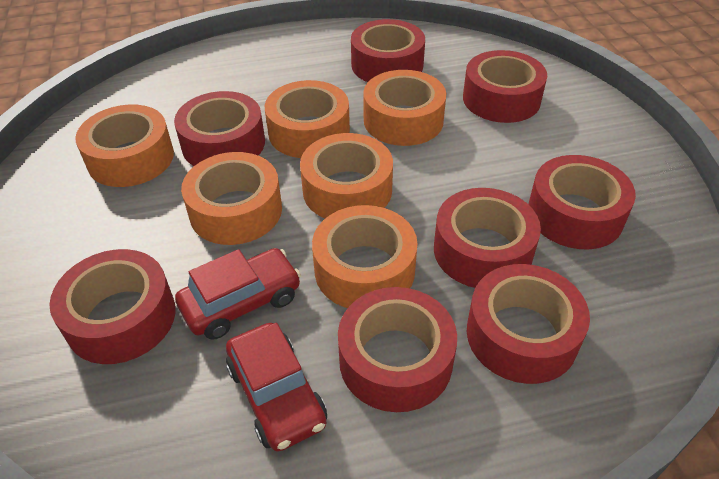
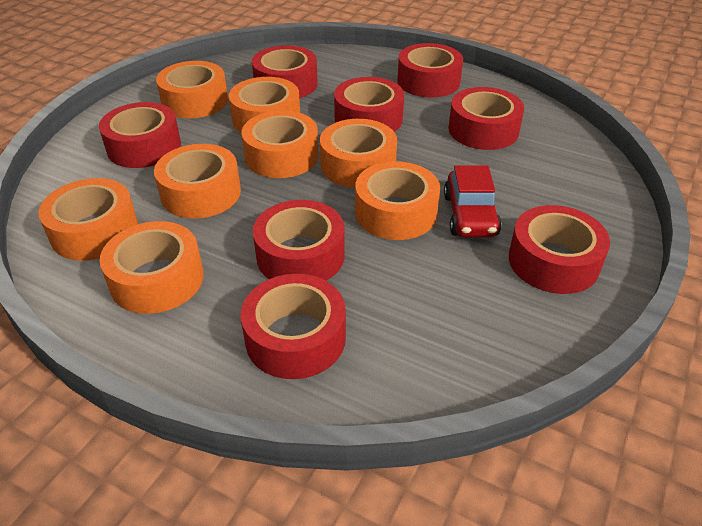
orange tape: [75,105,174,187] [181,152,282,245] [265,80,350,158] [300,133,393,218] [312,205,417,308] [363,70,446,146] = 6 -> [38,178,138,261] [100,221,204,314] [154,144,241,219] [156,61,228,118] [229,77,300,132] [241,110,319,178] [320,119,397,188] [355,161,440,240] = 8
red car: [175,248,301,340] [226,323,327,452] = 2 -> [444,165,501,237] = 1

